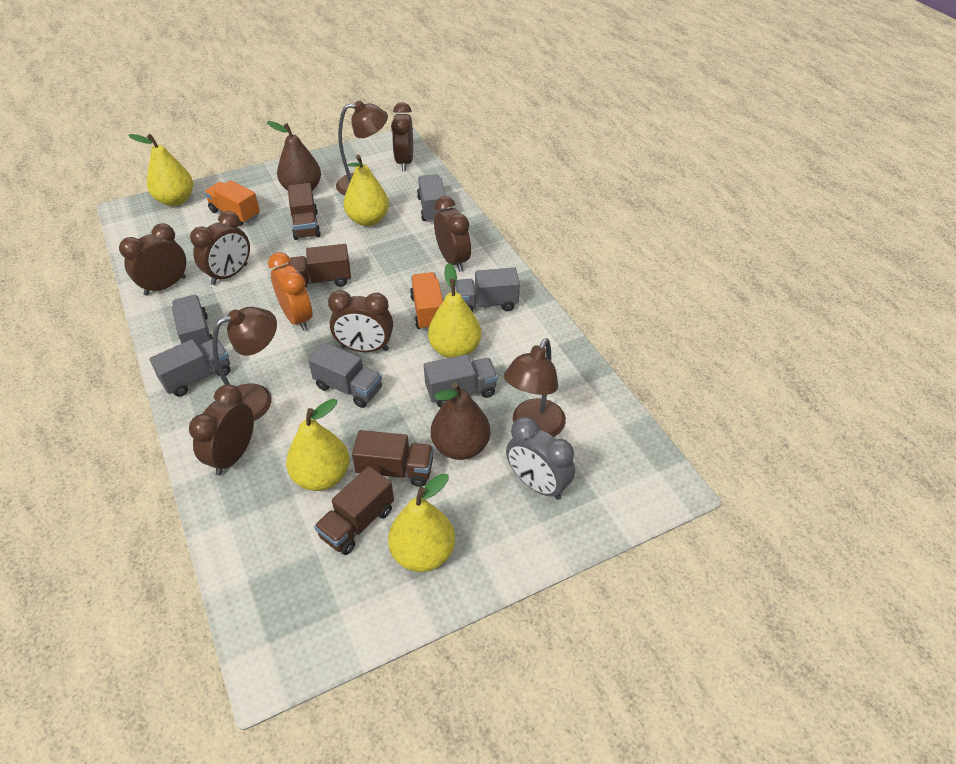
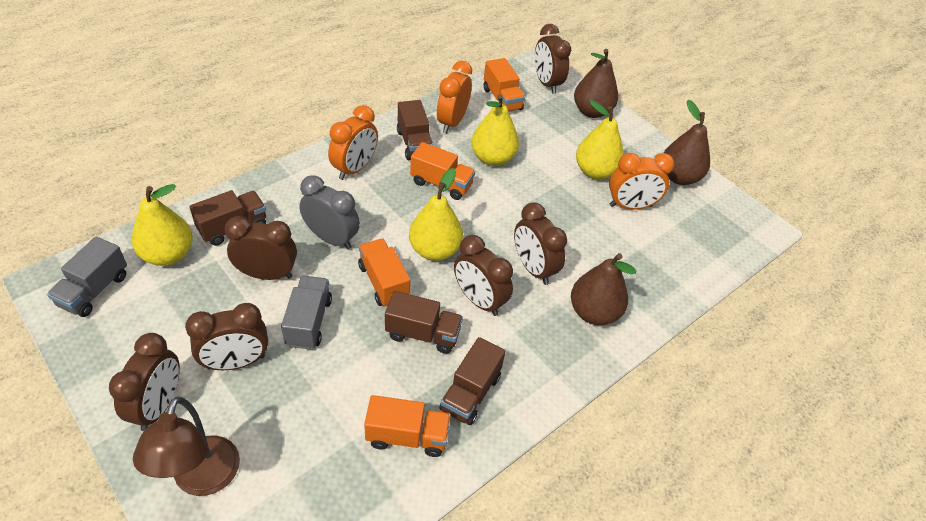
brown lamp: [212,307,277,421] [336,101,388,195] [504,338,566,437] = 3 -> [133,397,240,496] = 1
brown pear: [267,121,321,191] [431,382,490,460] = 2 -> [571,253,637,325] [574,49,618,118] [664,100,710,185] = 3
grey truck: [149,339,230,397] [172,295,213,347] [308,342,382,408] [417,174,447,222] [424,354,498,407] [455,267,520,312] = 6 -> [47,236,127,317] [281,276,332,349] = 2
orange clock: [268,252,313,331] = 1 -> [328,105,378,180] [437,61,472,133] [609,153,674,210] = 3
orange truck: [204,180,260,226] [410,272,443,330] = 2 -> [358,239,410,307] [364,395,451,457] [410,142,475,200] [484,58,525,112] = 4
yellow pear: [128,134,193,206] [286,399,349,491] [344,155,389,226] [388,473,455,572] [428,263,481,358] = 5 -> [132,184,193,266] [409,168,463,261] [471,94,519,166] [576,100,624,179] = 4

